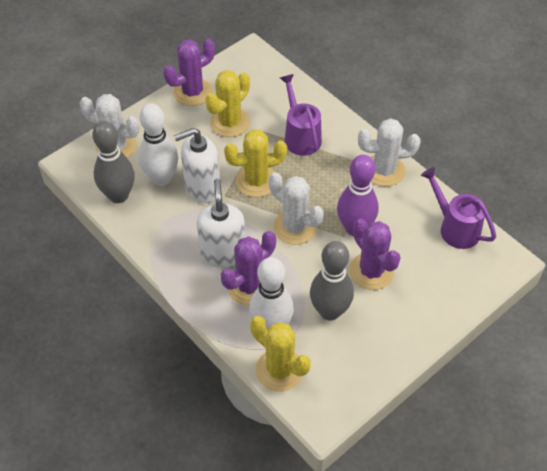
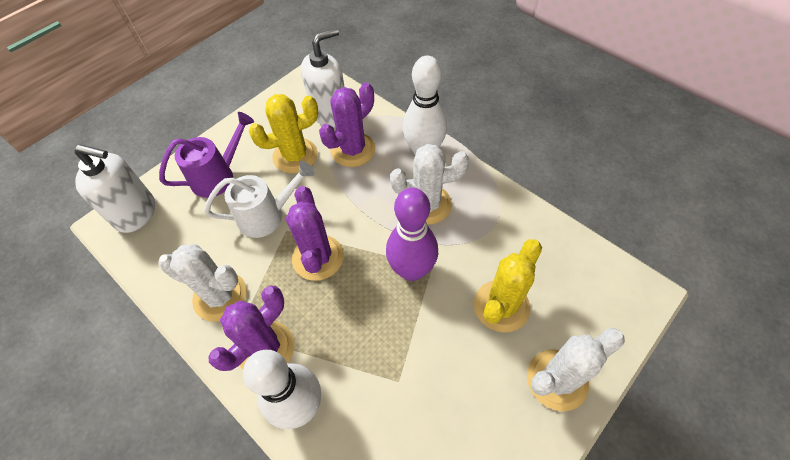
grey bowling pin: [92,121,135,203] [310,241,354,320] = 2 -> none = 0
purple watering can: [280,74,322,156] [421,167,496,249] = 2 -> [159,112,254,198] = 1
white watering can: none = 0 -> [204,161,315,238] = 1
yellow cactus: [205,70,250,137] [224,129,287,197] [250,316,311,392] = 3 -> [249,94,319,173] [474,239,542,332] = 2

